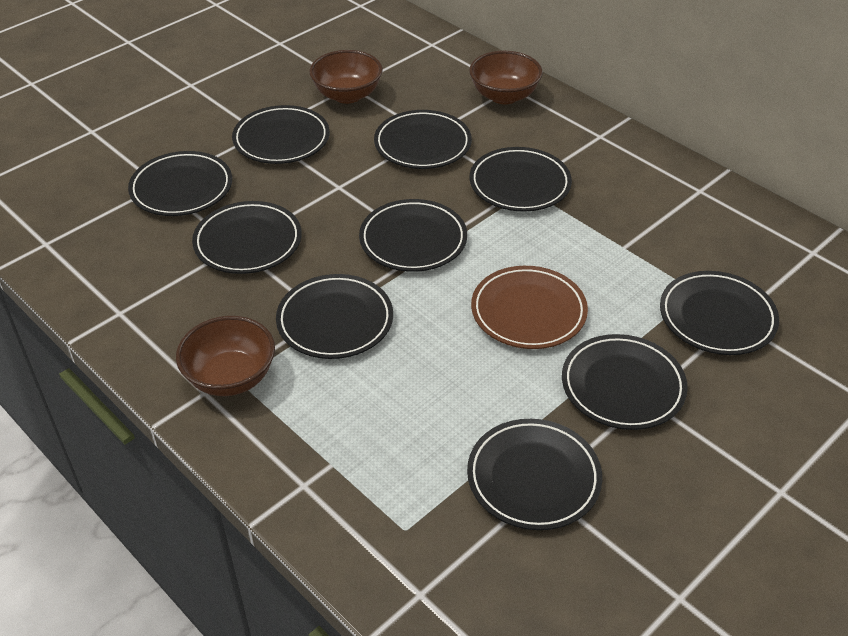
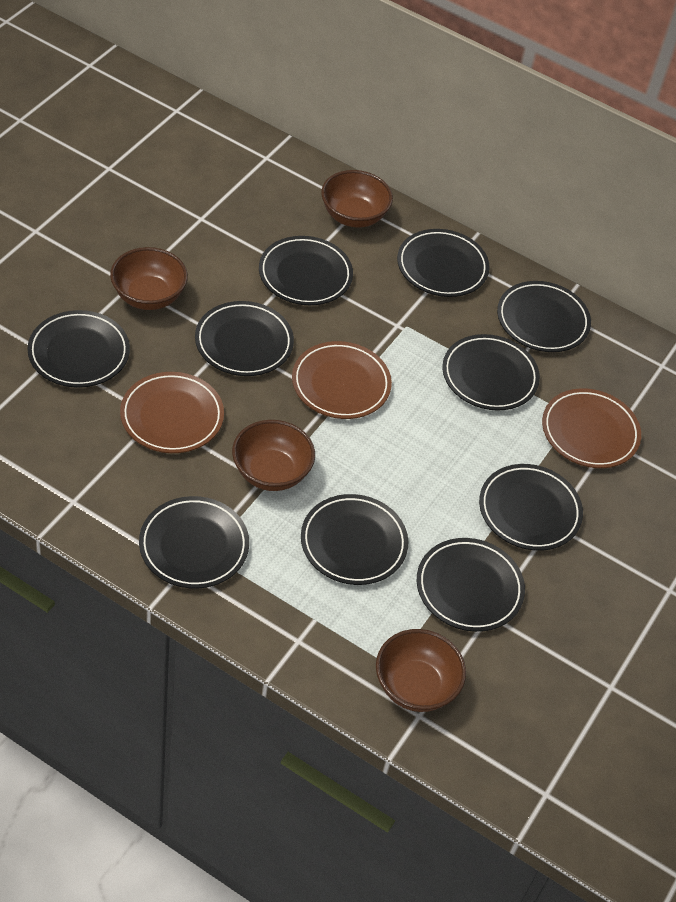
brown bowl: [176,316,275,396] [309,50,383,104] [469,51,543,104] = 3 -> [110,247,188,310] [232,420,315,491] [321,170,393,228] [376,629,466,712] = 4
brown plate: [471,266,588,349] = 1 -> [120,372,224,453] [292,341,392,419] [542,388,641,468] = 3

